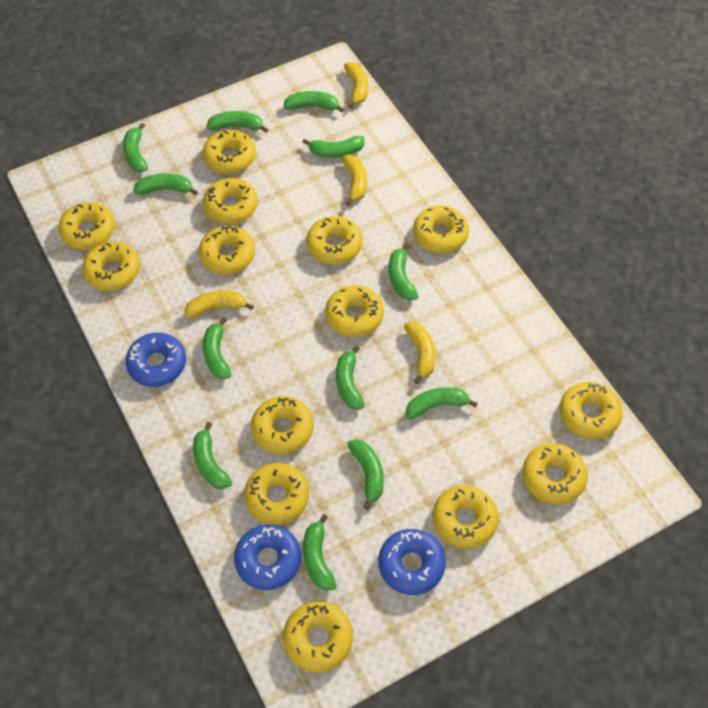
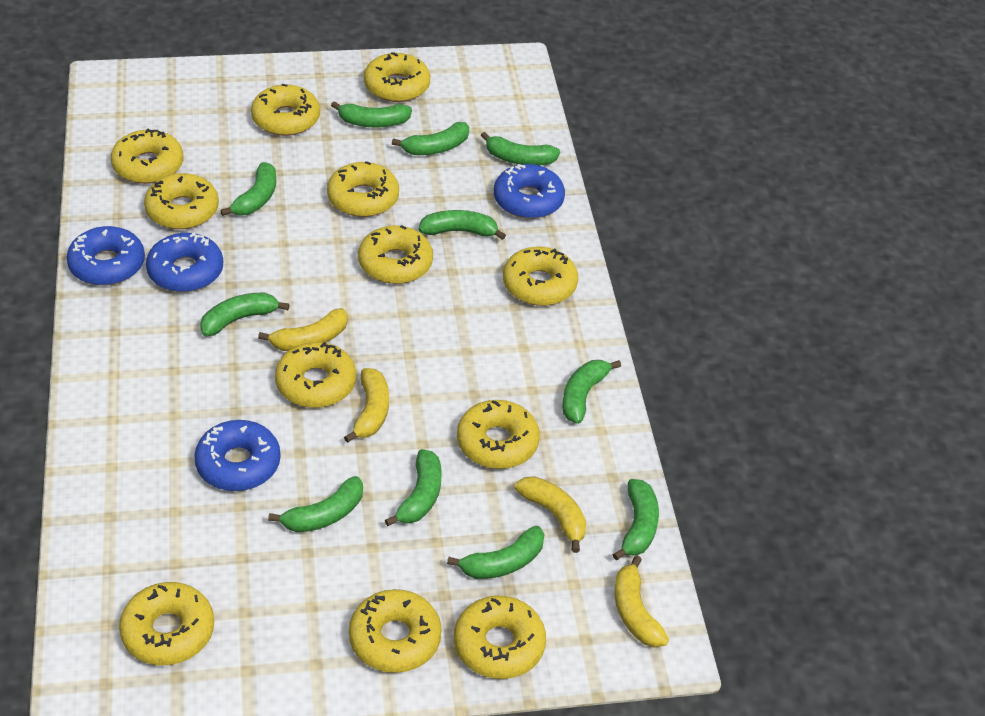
blue donut: [125,332,186,387] [234,524,301,590] [378,529,446,595] = 3 -> [67,226,145,285] [146,232,223,292] [194,420,281,491] [494,164,565,219] = 4
green banana: [123,123,148,172] [133,173,198,195] [193,422,232,489] [203,317,231,379] [207,111,268,133] [283,91,344,113] [303,136,365,158] [303,514,336,591] [336,345,365,410] [347,439,384,510] [389,243,419,300] [406,387,478,420] = 12 -> [200,293,290,336] [220,162,276,216] [268,476,363,532] [331,101,412,127] [385,449,442,526] [392,122,469,155] [419,210,506,240] [447,526,544,579] [481,132,560,165] [562,360,621,424] [612,479,659,560] = 11
yellow donut: [58,202,115,250] [82,241,140,291] [199,226,255,274] [203,130,256,174] [203,178,258,224] [244,463,309,525] [251,396,314,454] [283,601,353,672] [306,216,362,264] [325,285,384,337] [413,205,469,253] [433,485,499,549] [522,443,588,504] [559,382,623,439] = 14 -> [111,128,183,184] [119,582,214,665] [144,173,219,229] [251,84,320,136] [275,342,356,408] [327,161,399,217] [349,589,442,673] [358,225,433,284] [364,52,430,102] [454,596,546,679] [457,400,540,469] [503,247,578,306] = 12

